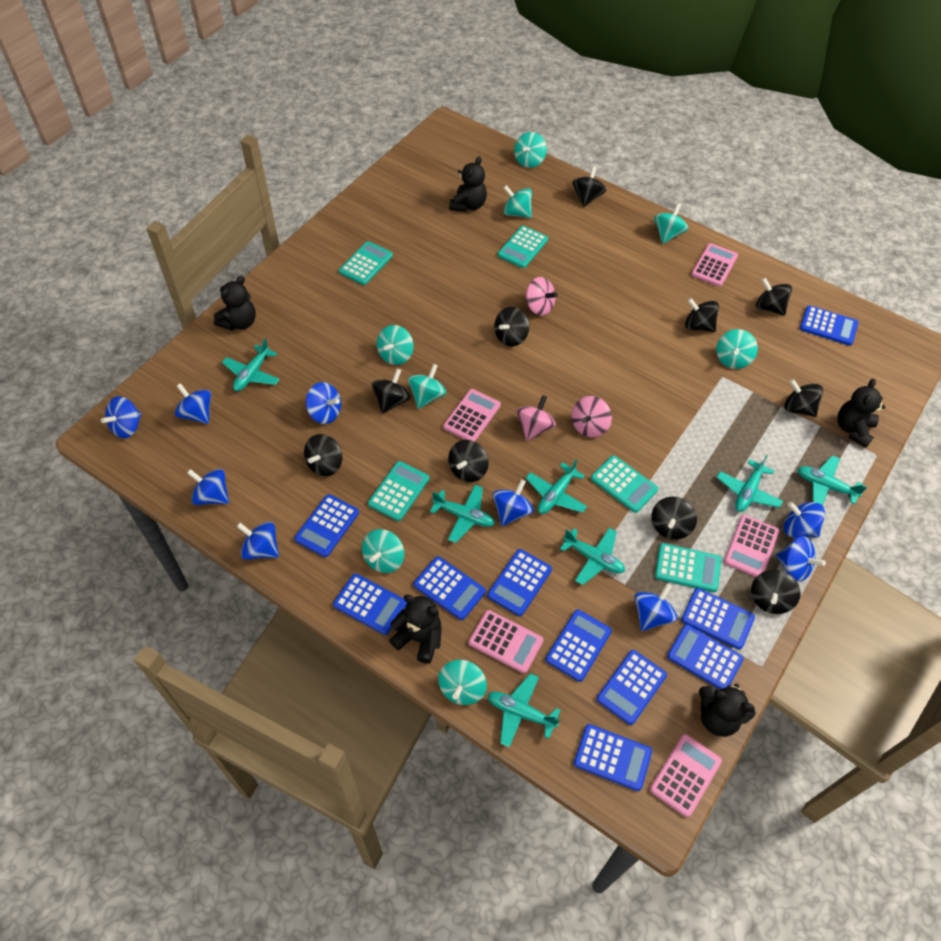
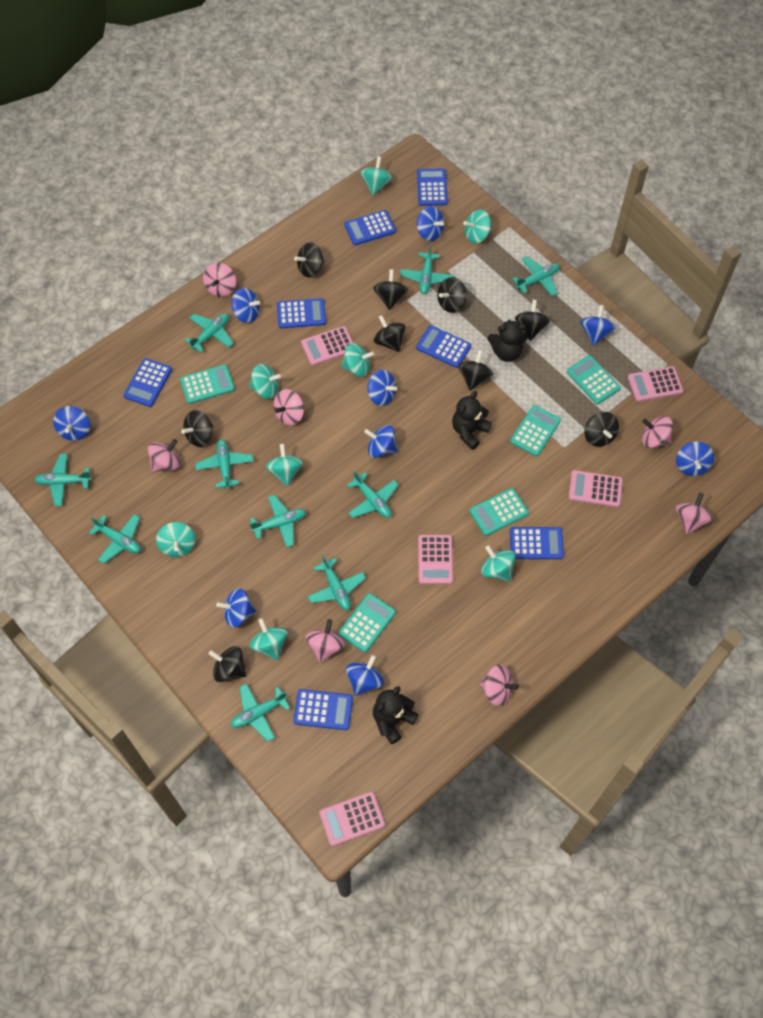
black spinning top: [304,434,342,476] [372,369,410,414] [448,440,489,482] [494,307,529,347] [572,166,606,207] [651,497,697,539] [685,298,719,332] [751,570,801,614] [756,278,792,316] [784,379,823,417] = 10 -> [181,410,213,447] [209,646,246,682] [294,242,325,277] [373,269,408,310] [374,315,405,352] [437,277,467,313] [458,350,493,391] [515,300,550,341] [584,412,619,447] = 9
black teddy bear: [214,276,256,331] [389,595,442,664] [449,156,487,212] [699,684,756,737] [837,379,885,448] = 5 -> [373,686,418,744] [452,391,492,450] [488,320,528,362] = 3
blue calculator: [294,494,359,557] [333,573,407,635] [414,556,486,620] [487,549,552,616] [545,609,612,682] [574,724,652,791] [597,650,667,725] [667,624,744,689] [681,588,755,650] [800,305,858,346] = 10 -> [123,358,172,407] [277,298,326,328] [293,689,353,730] [344,210,396,245] [416,325,471,368] [417,169,448,206] [510,527,564,559] = 7
pink spinning top: [517,395,556,441] [525,277,558,316] [571,396,612,438] = 3 -> [148,439,180,472] [203,263,236,297] [273,389,304,426] [305,619,345,663] [479,664,519,706] [642,416,673,448] [676,492,713,534] = 7
turquoise plane: [222,338,280,391] [430,485,495,543] [488,673,561,747] [526,459,587,514] [560,528,625,585] [717,455,783,512] [798,455,867,506] = 7 -> [34,454,92,506] [89,514,141,564] [185,313,234,352] [195,439,254,489] [231,683,290,742] [250,495,306,547] [307,555,366,610] [347,471,398,518] [400,245,453,294] [512,256,560,296] = 10

